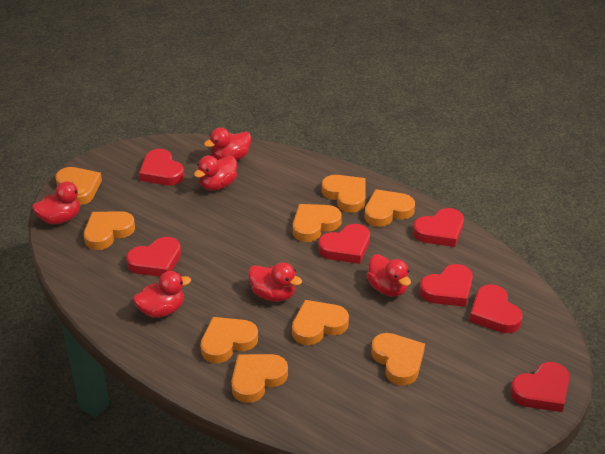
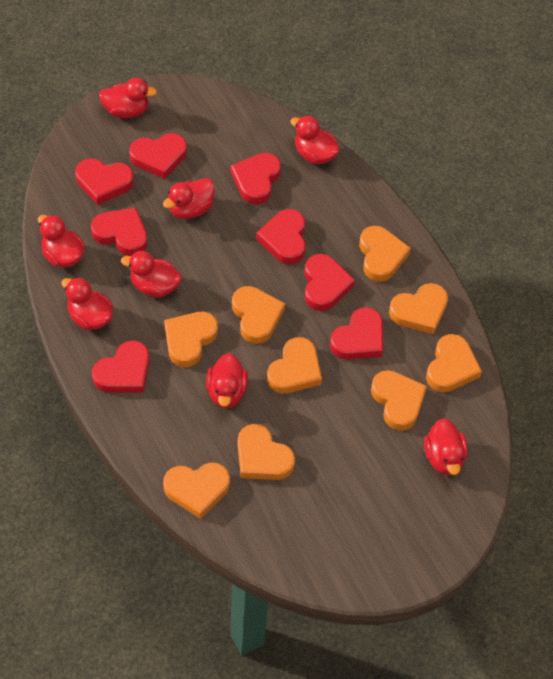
red duck: [32,181,86,224] [133,271,191,318] [194,156,237,190] [204,128,251,161] [248,263,302,302] [366,254,411,297] = 6 -> [38,215,85,267] [61,277,113,330] [99,78,157,118] [121,251,182,298] [163,178,214,219] [206,353,248,408] [290,116,340,164] [424,418,468,475] = 8
red heart: [126,237,181,277] [139,149,184,185] [318,224,370,264] [413,208,464,247] [420,264,473,307] [469,284,523,333] [511,362,570,412] = 7 -> [75,159,134,205] [91,207,148,256] [92,340,150,393] [129,133,187,179] [231,153,281,205] [256,209,306,265] [304,254,355,311] [330,307,383,360] = 8

